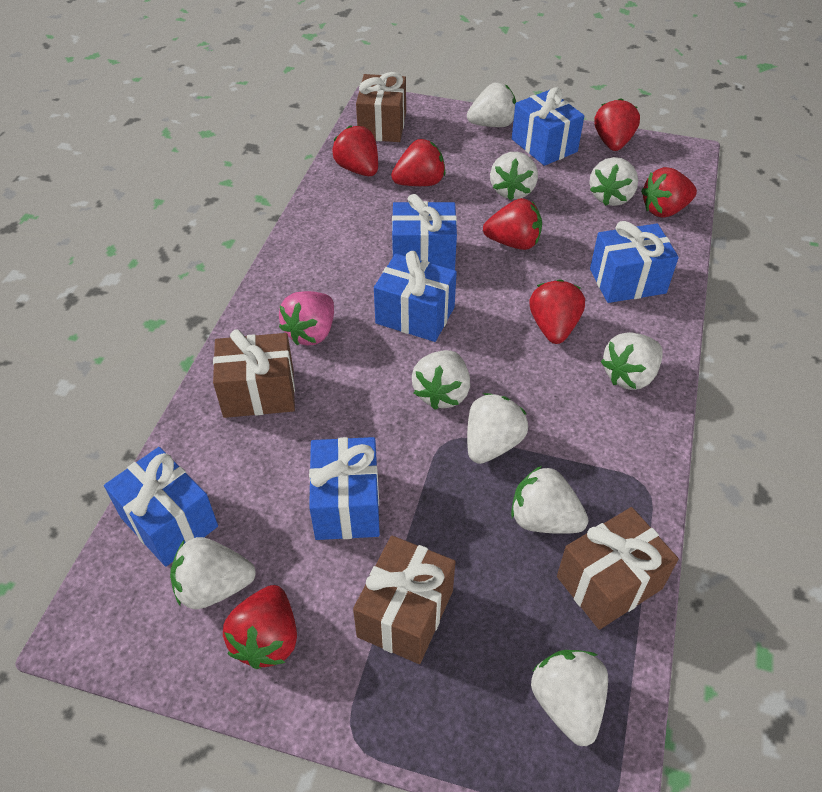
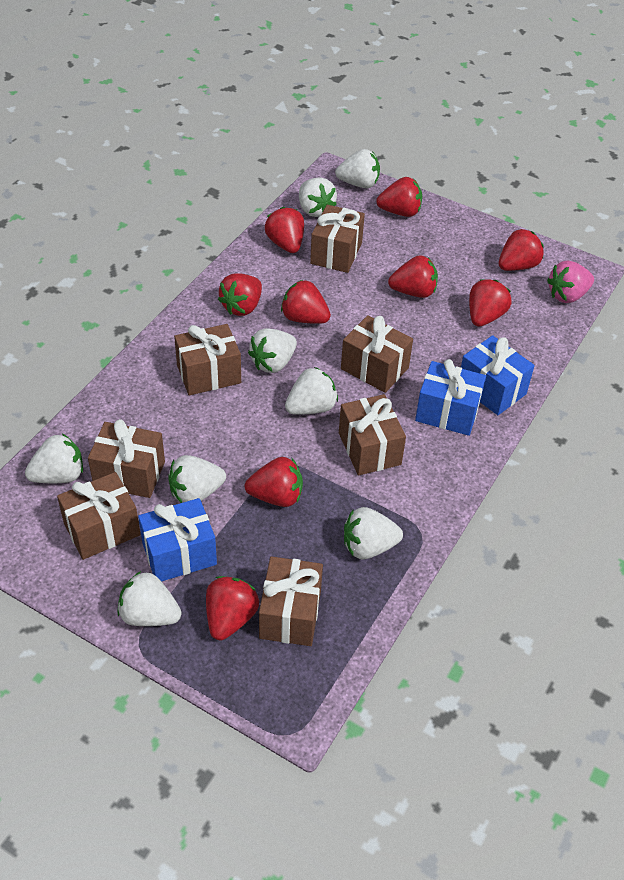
blue gift: [104,447,218,567] [309,437,380,540] [374,251,457,342] [392,194,457,270] [512,87,584,166] [590,221,679,303] = 6 -> [138,498,217,582] [415,359,486,436] [461,335,535,415] = 3
brown gift: [213,329,295,418] [353,536,456,664] [356,72,406,142] [557,507,679,630] = 4 -> [57,472,140,560] [88,419,165,498] [174,324,241,395] [259,556,323,646] [310,205,365,273] [339,394,406,476] [341,315,413,393] = 7
red strawberry: [223,585,297,669] [332,125,378,176] [391,139,445,186] [483,198,542,250] [530,279,585,344] [594,98,640,151] [641,167,697,218] = 7 -> [206,576,259,640] [218,273,262,316] [245,457,303,507] [265,207,304,253] [281,280,331,324] [376,177,422,217] [388,255,438,298] [469,279,512,327] [499,229,544,271] = 9
white strawberry: [170,537,256,609] [412,350,470,410] [467,82,516,127] [467,393,528,464] [490,152,538,200] [511,466,588,534] [531,650,608,746] [590,157,638,206] [601,332,663,390] = 9 -> [25,434,83,483] [117,571,181,626] [168,455,226,503] [248,328,297,373] [285,367,338,415] [299,177,337,217] [335,149,380,188] [344,507,403,559] = 8

